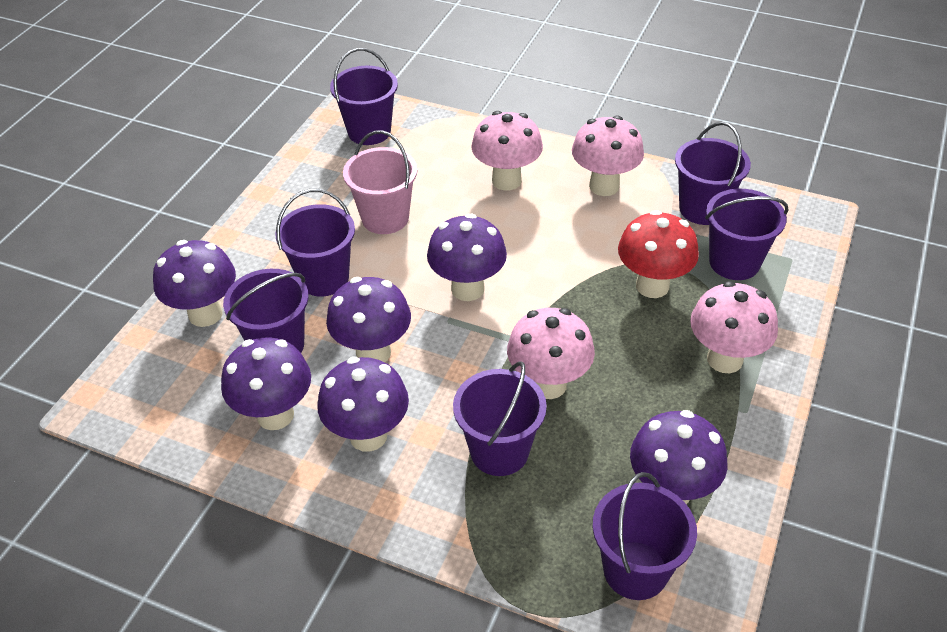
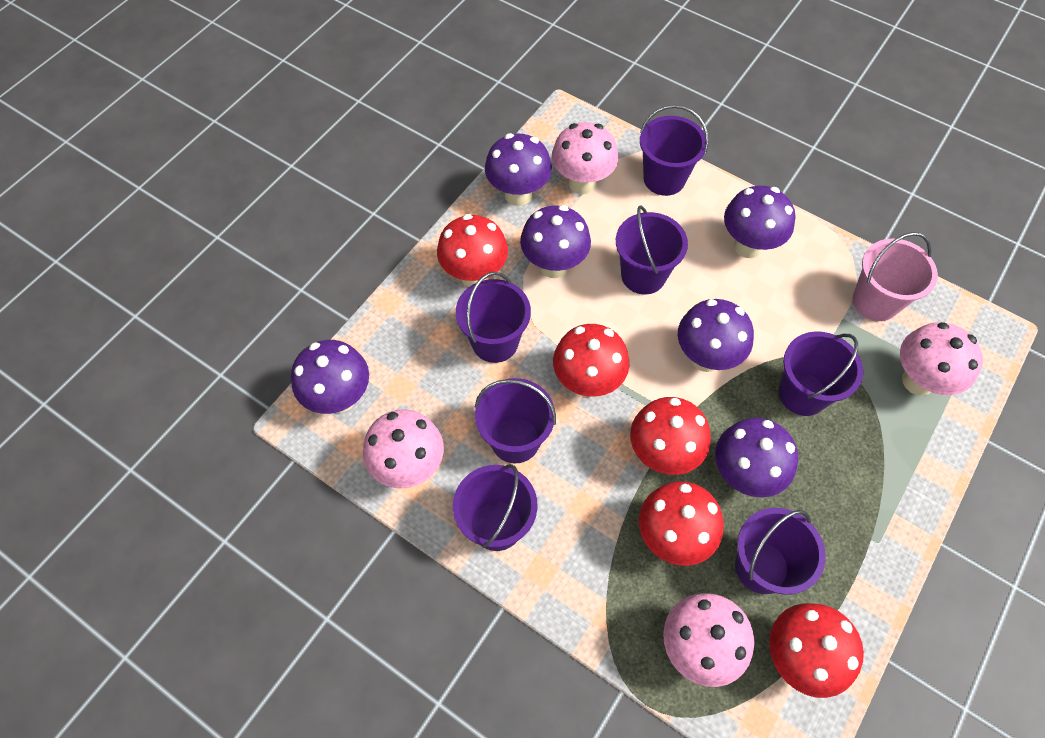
red mushroom: [618,210,699,298] = 1 -> [437,214,508,287] [553,324,629,397] [630,397,711,475] [639,481,724,566] [769,603,864,698] = 5

